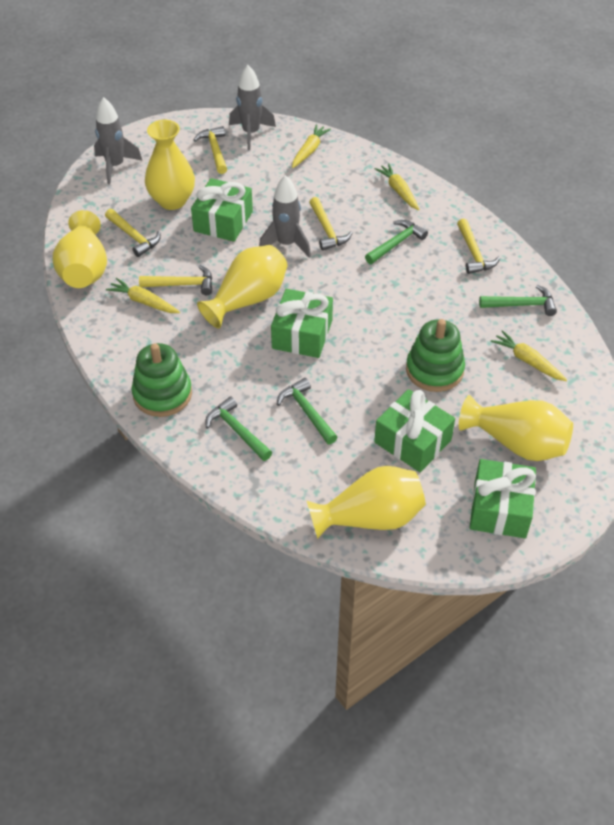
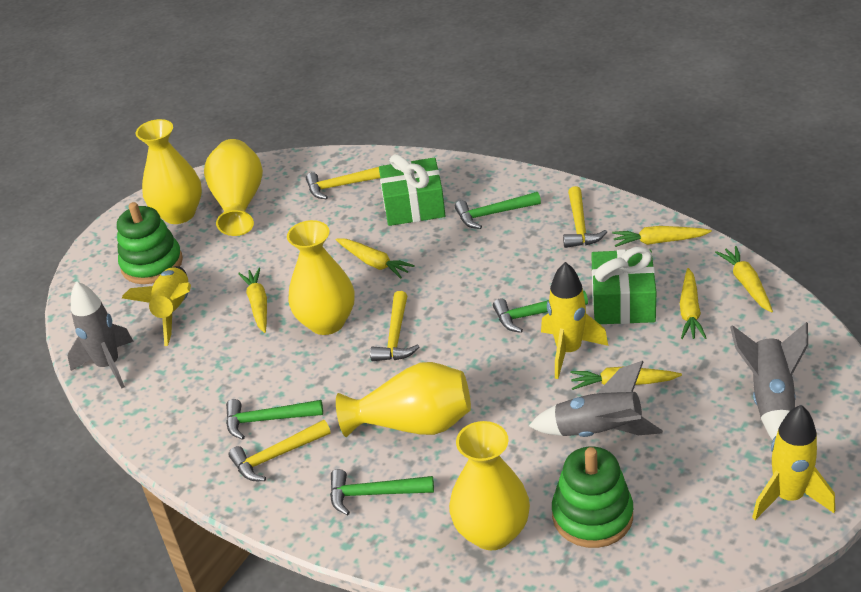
green gift: [191,178,253,242] [271,289,333,358] [374,389,455,472] [470,459,536,538] = 4 -> [379,154,446,226] [591,246,656,324] = 2
yellow carrot: [106,278,180,313] [292,124,331,168] [374,163,420,210] [491,330,567,381] = 4 -> [238,268,267,333] [336,239,415,279] [570,366,682,390] [612,226,712,247] [680,268,706,339] [715,246,773,313] = 6
yellow hammer: [105,209,161,257] [139,265,212,295] [193,126,227,174] [309,197,352,250] [457,218,500,274] = 5 -> [228,420,331,481] [306,167,380,199] [370,291,420,361] [563,186,607,248] = 4
yellow rocket: none = 0 -> [122,266,191,346] [541,262,608,379] [752,405,835,520] = 3

